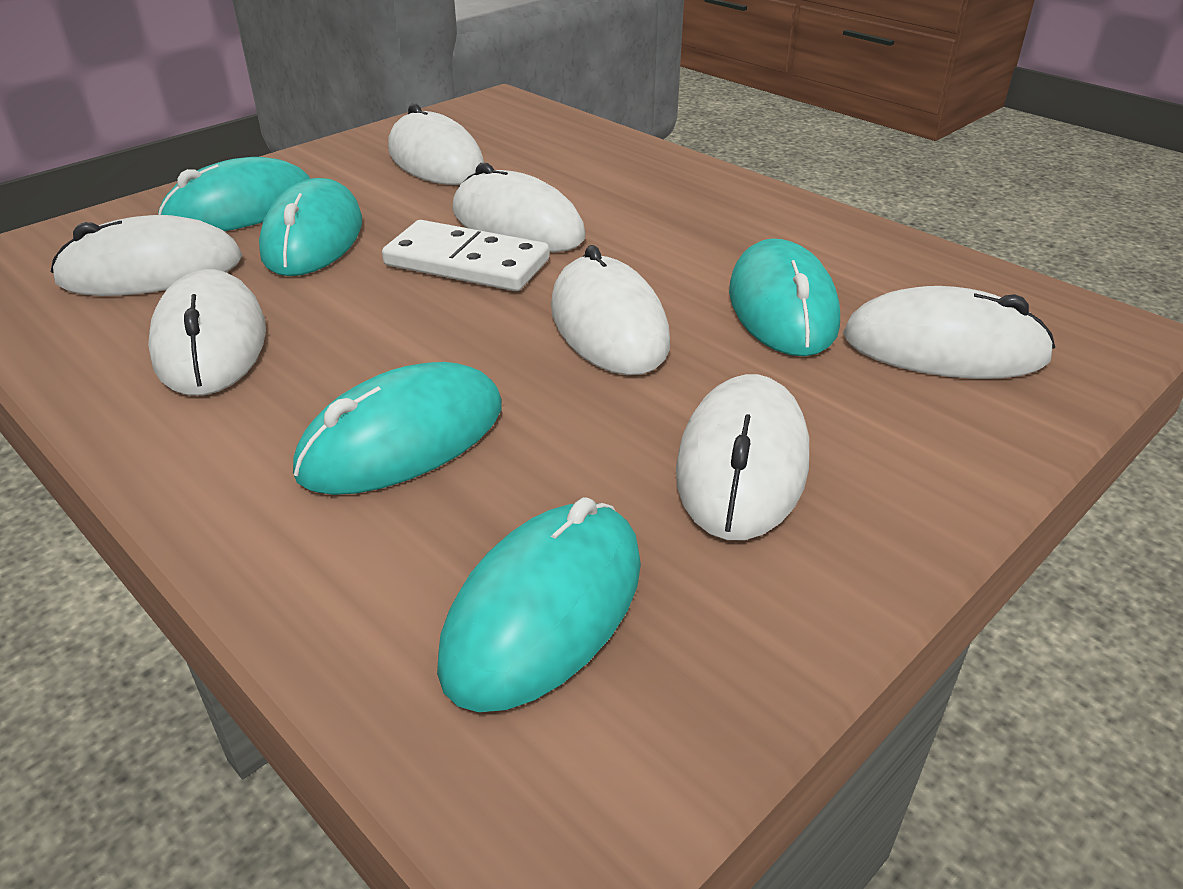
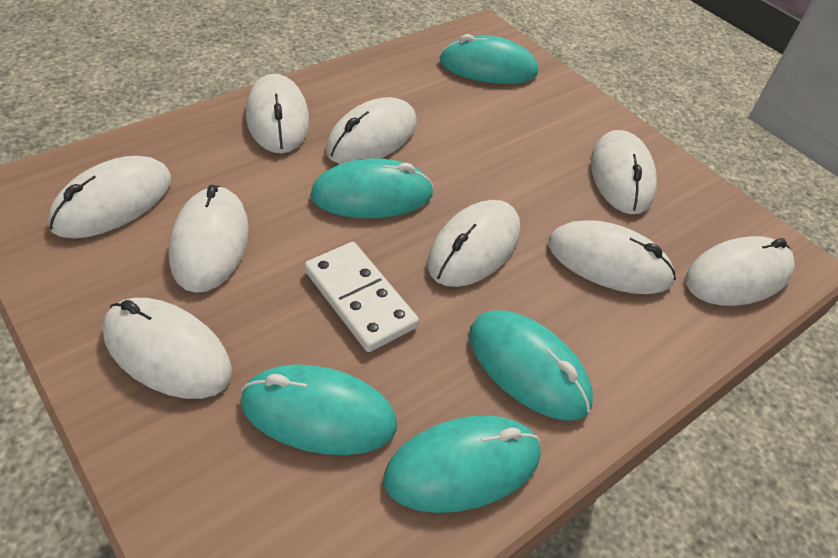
white mouse: [51,215,242,296] [148,269,266,396] [388,103,484,185] [452,163,586,252] [551,245,670,375] [676,374,809,540] [843,286,1055,379] = 7 -> [48,156,171,239] [102,298,232,399] [169,185,249,293] [246,74,309,153] [326,97,417,164] [428,200,520,287] [548,220,676,294] [591,130,657,214] [686,236,795,306] = 9

